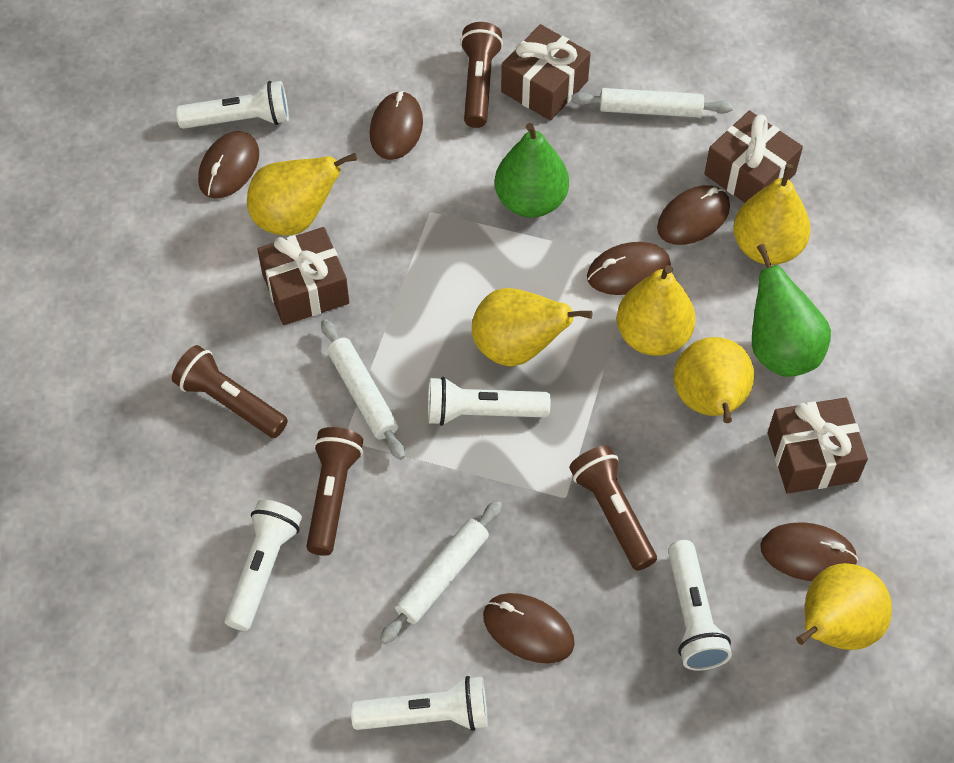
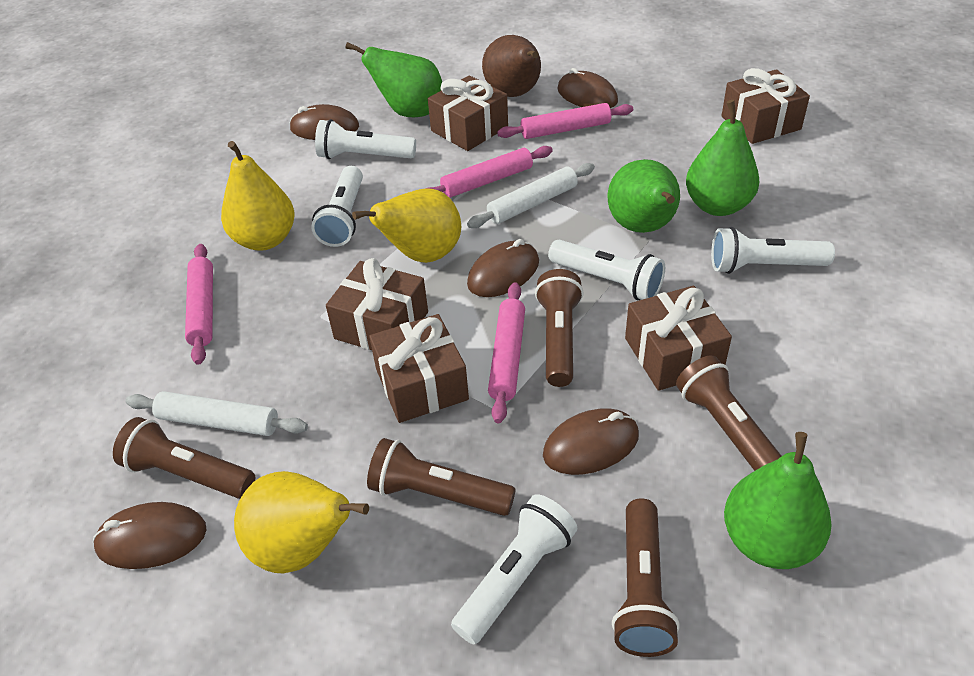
brown flashlight: [172,345,288,438] [306,427,363,556] [460,22,503,128] [569,445,657,571] = 4 -> [113,417,255,499] [367,438,516,516] [535,269,584,387] [612,498,680,657] [676,355,781,471] = 5
brown gift: [257,227,349,325] [501,24,591,121] [704,110,803,203] [768,397,868,494] = 4 -> [326,258,428,350] [369,314,469,423] [428,75,508,151] [625,286,732,391] [722,68,810,144] = 5
brown mouse: [198,131,259,199] [370,91,423,160] [483,593,575,664] [587,242,671,295] [657,185,730,245] [760,522,858,581] = 6 -> [93,502,207,569] [289,104,359,140] [467,239,539,297] [543,408,639,475] [557,68,618,108] = 5
brown pear: none = 0 -> [482,35,541,97] = 1
green pear: [495,123,569,218] [752,244,831,377] = 2 -> [346,42,442,117] [608,159,680,233] [686,100,760,216] [724,432,832,569] = 4
pink rolling pin: none = 0 -> [185,244,213,365] [428,146,553,198] [488,282,525,423] [497,103,633,139] = 4
white rolling pin: [321,319,405,460] [380,500,502,644] [571,88,733,118] = 3 -> [125,391,308,436] [467,163,595,228] = 2
yellow pear: [247,153,357,236] [472,288,592,367] [617,265,696,356] [673,337,754,423] [734,164,811,265] [796,563,892,650] = 6 -> [221,141,294,251] [234,471,369,573] [352,188,461,263] = 3

